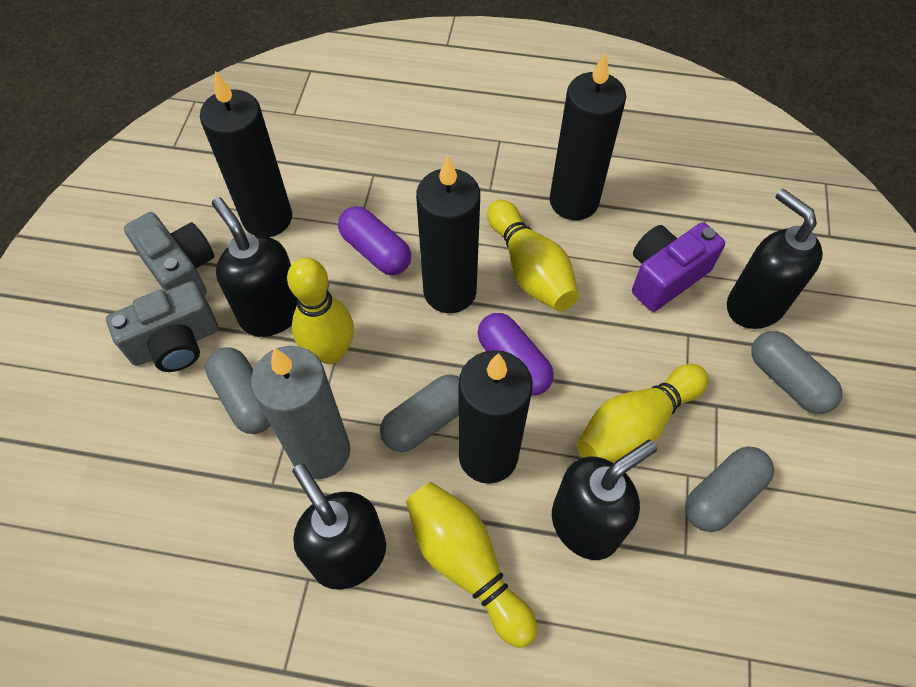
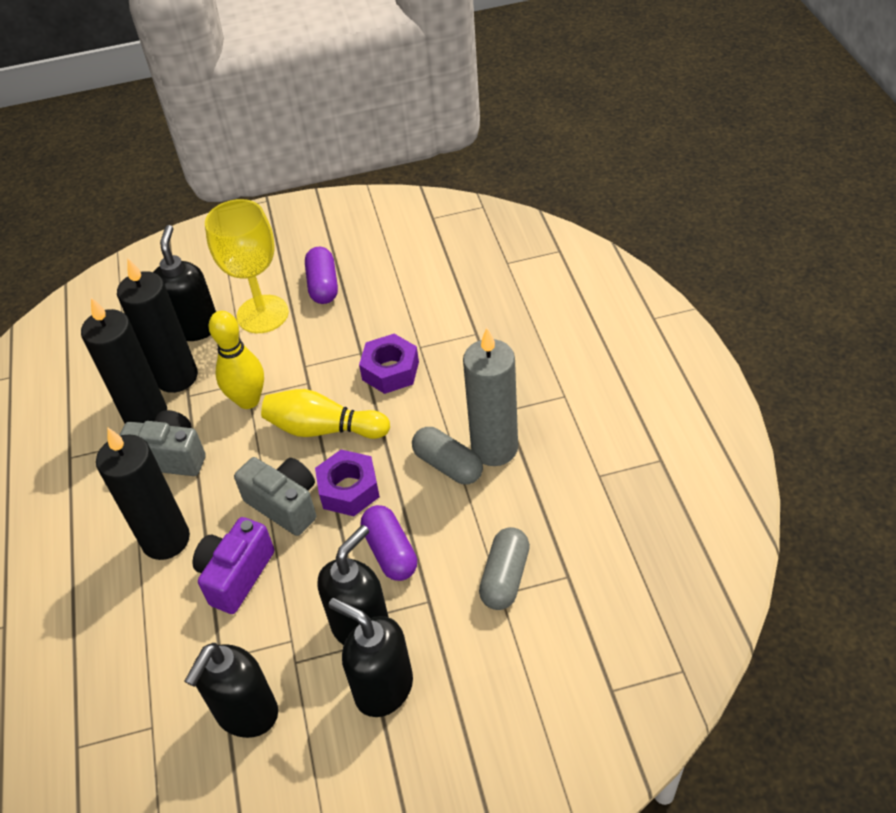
black candle: [200,71,292,237] [416,155,480,313] [458,350,533,484] [550,52,626,220] = 4 -> [81,297,167,424] [96,428,190,560] [117,258,198,393] = 3
grey capsule: [205,347,271,434] [380,374,459,452] [685,447,774,532] [751,331,842,414] = 4 -> [412,427,483,485] [479,527,530,610] = 2
purple nut: none = 0 -> [315,449,380,516] [359,334,419,394] = 2
yellow bowling pin: [287,258,354,364] [406,482,538,648] [487,200,579,311] [577,364,709,463] = 4 -> [208,311,264,409] [261,389,390,439] = 2
yellow goblet: none = 0 -> [205,199,289,333] = 1

